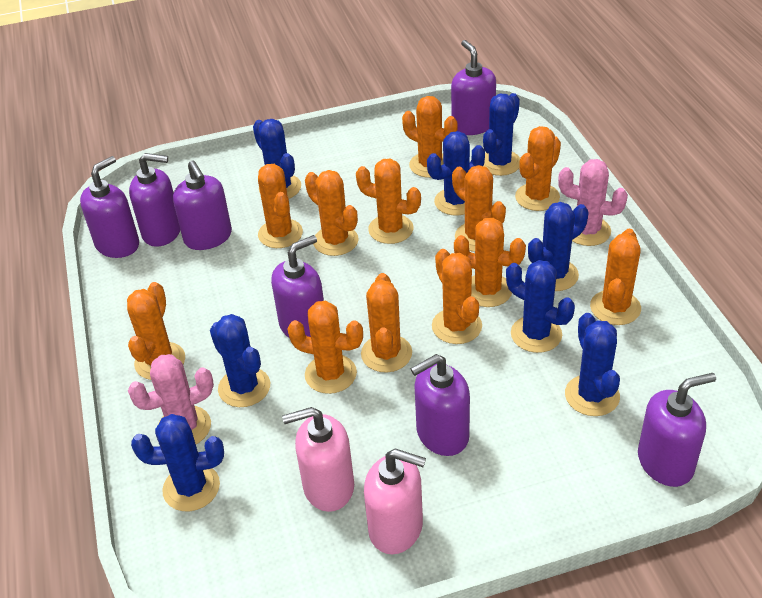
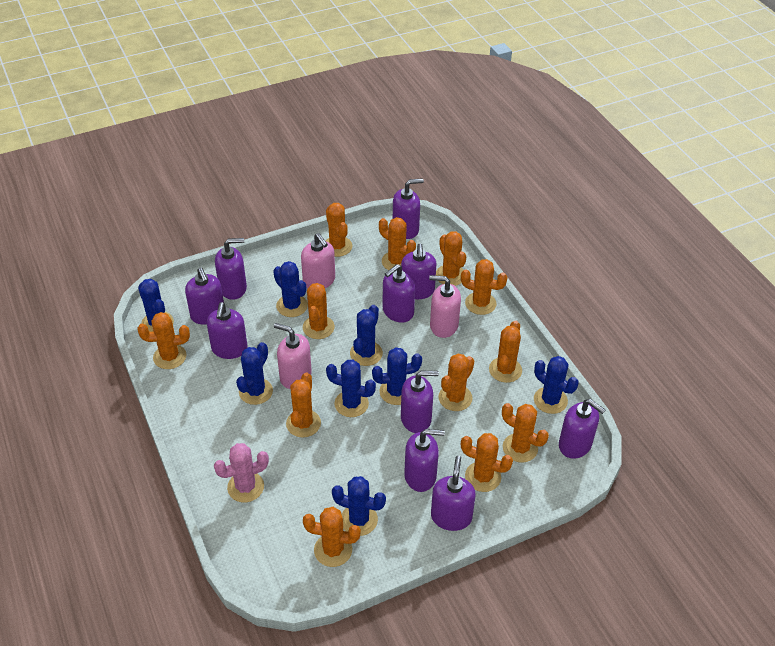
pink cactus: [128,354,214,444] [558,159,628,246] = 2 -> [214,443,269,502] = 1
pink soap dispenser: [282,407,354,512] [364,449,426,554] = 2 -> [274,323,312,389] [301,233,335,288] [429,275,461,338] = 3
purple soap dispenser: [80,156,139,258] [129,153,180,247] [173,160,232,250] [271,235,324,338] [410,354,470,456] [451,40,496,135] [638,373,716,487] = 7 -> [185,267,224,324] [207,302,248,359] [215,238,247,300] [383,264,415,323] [393,178,424,239] [401,244,437,299] [401,371,439,433] [404,429,445,492] [431,456,476,531] [559,399,605,459] = 10

